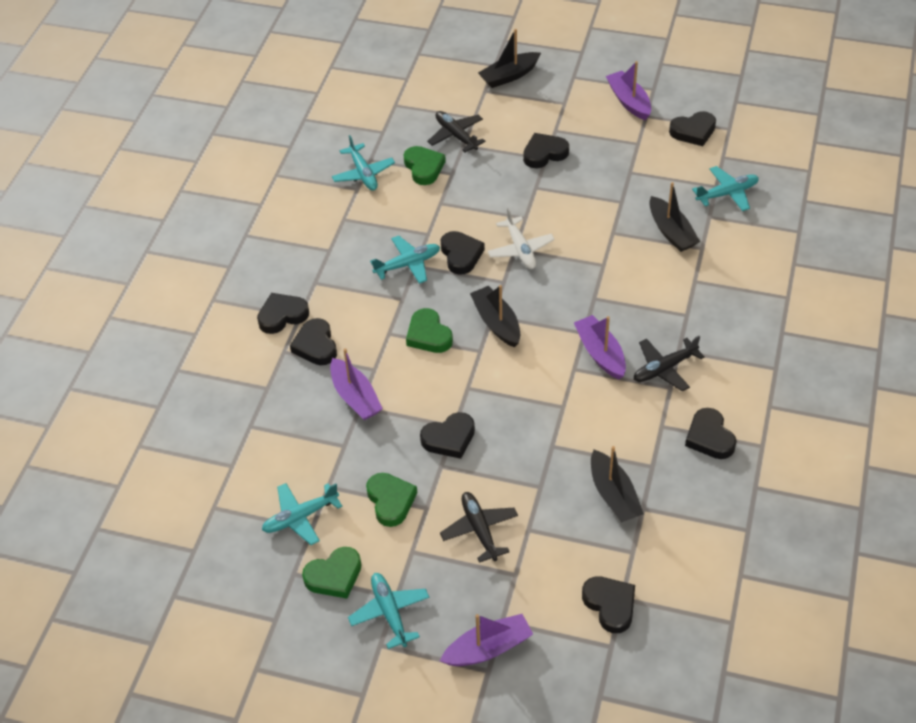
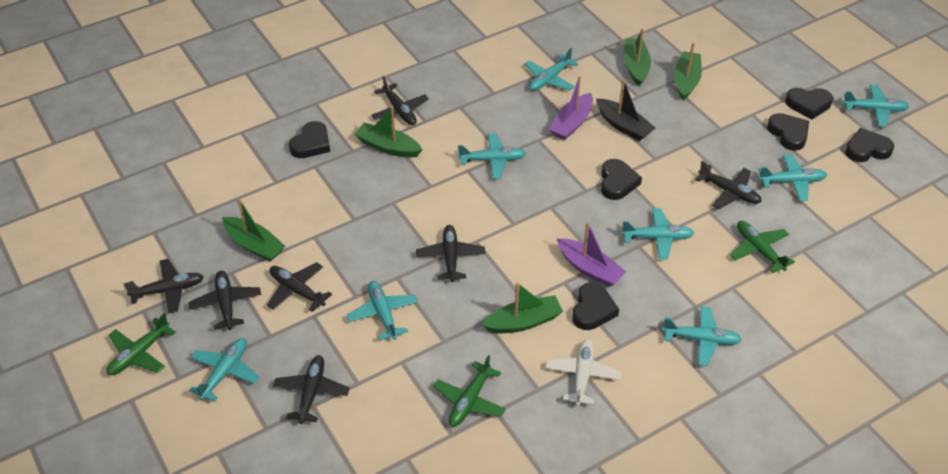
black boat: [470,285,520,347] [478,29,541,88] [591,446,644,522] [649,182,700,252] = 4 -> [596,79,656,141] = 1
black heart: [257,293,309,334] [290,318,337,365] [420,412,475,459] [441,231,485,275] [523,133,569,168] [582,576,635,633] [669,111,716,146] [685,408,736,459] = 8 -> [289,121,330,158] [572,282,619,330] [601,159,642,200] [767,113,809,151] [785,88,833,120] [845,128,894,162] = 6
black plane: [427,111,486,152] [440,492,518,563] [634,336,705,392] = 3 -> [124,259,204,313] [188,271,261,330] [267,262,332,312] [273,355,349,424] [371,76,429,125] [416,225,485,282] [695,161,762,209] = 7
green boat: none = 0 -> [222,199,285,262] [355,107,422,158] [482,282,563,333] [624,29,651,86] [674,43,702,100] = 5
green heart: [302,547,361,599] [366,473,417,527] [404,146,446,185] [406,308,453,353] = 4 -> none = 0
green plane: none = 0 -> [106,313,176,375] [433,355,506,427] [730,221,795,273] = 3
purple boat: [330,348,383,420] [440,614,533,666] [574,315,626,379] [606,61,651,120] = 4 -> [549,76,593,140] [557,222,626,287] = 2
turquoise plane: [262,483,342,545] [332,135,395,191] [348,573,429,649] [370,236,440,284] [692,166,759,211] = 5 -> [189,338,259,402] [346,281,418,340] [458,133,526,179] [525,48,579,91] [621,208,694,260] [662,306,742,366] [758,154,827,201] [843,85,910,127] = 8

